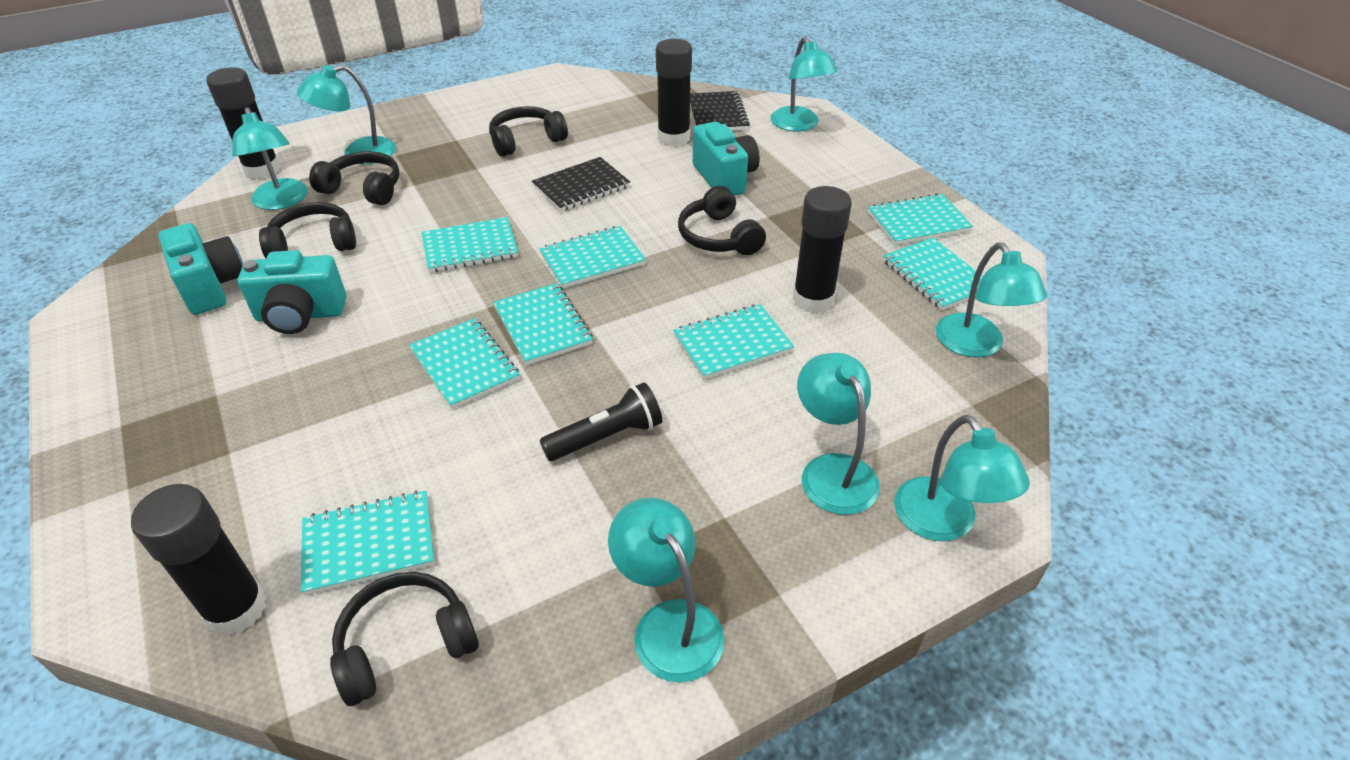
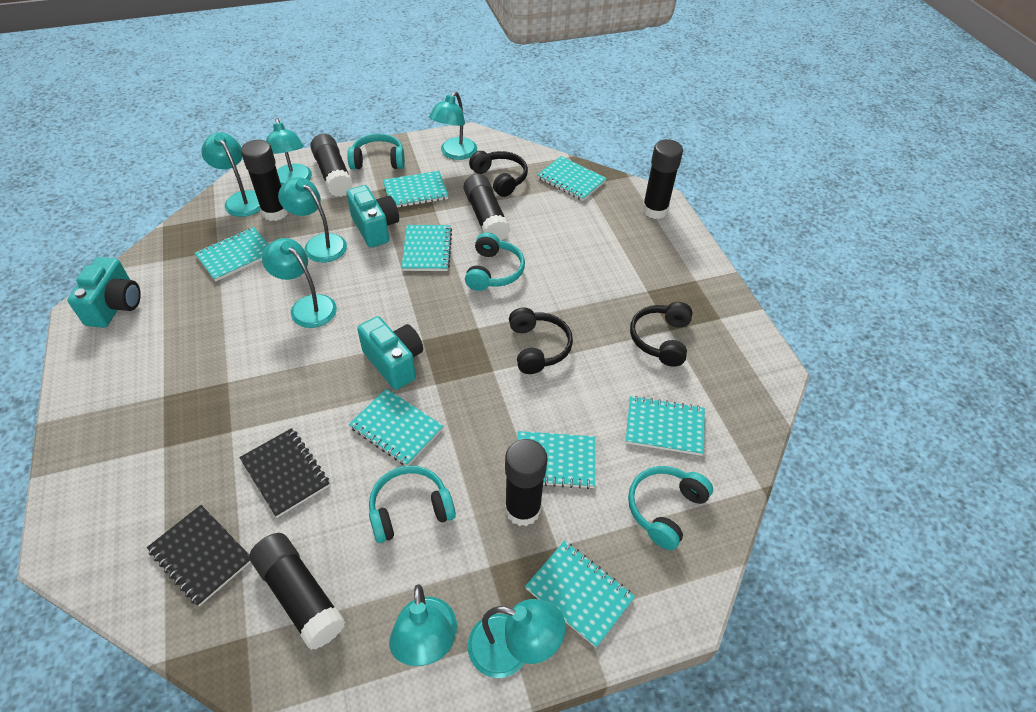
black flashlight: [540,382,662,461] = 1 -> none = 0
black glue stick: [131,484,266,635] [206,67,281,179] [656,39,692,146] [793,186,852,313] = 4 -> [241,140,288,221] [249,533,346,650] [310,134,353,197] [463,174,510,241] [505,439,547,526] [642,139,683,219] = 6
black headphones: [259,202,356,258] [309,151,400,205] [330,572,479,706] [489,106,568,157] [678,186,766,255] = 5 -> [469,151,528,197] [509,307,573,374] [630,302,693,367] = 3
turquoise headphones: none = 0 -> [347,133,405,170] [369,466,456,543] [465,232,525,291] [628,466,713,550] = 4

